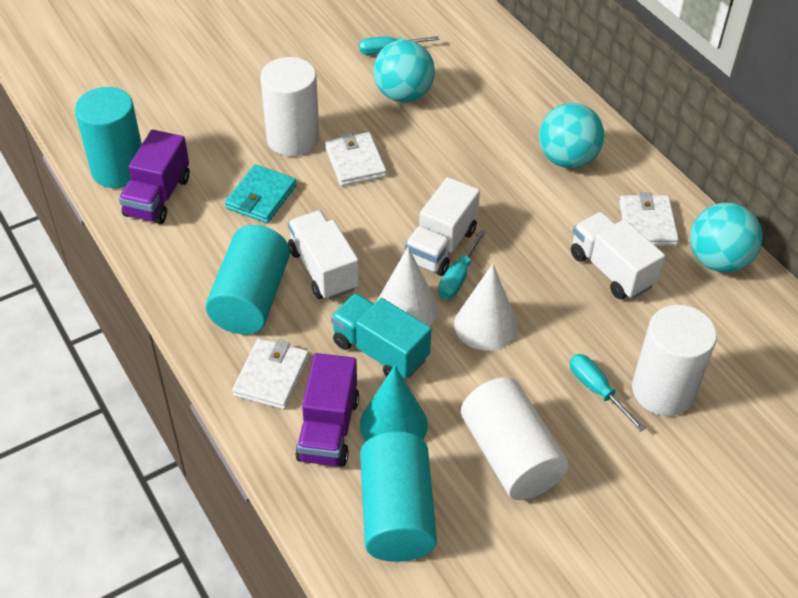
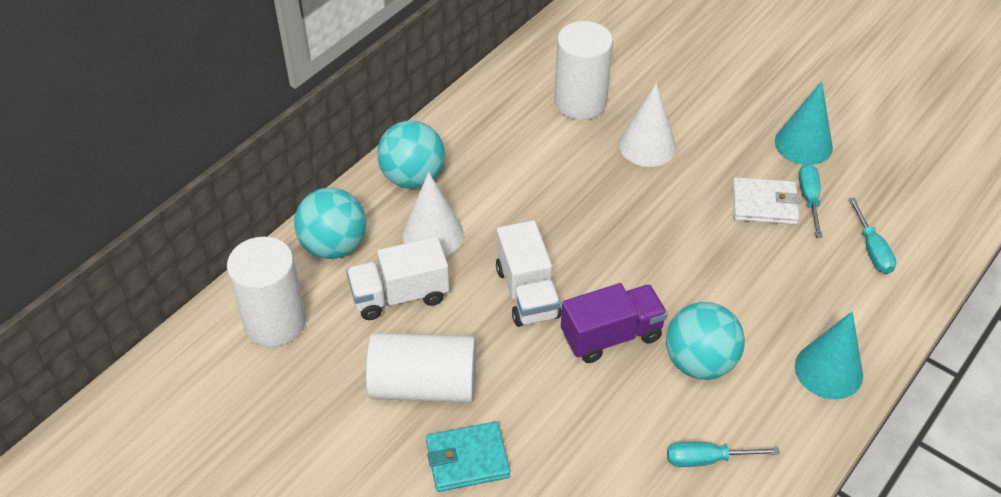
purple truck: [119,130,190,224] [295,353,359,467] = 2 -> [561,283,668,363] = 1
turquoise cone: [360,365,428,441] = 1 -> [775,81,833,165] [795,311,863,399] = 2
turquoise cylinder: [75,87,142,188] [206,225,290,334] [360,432,437,562] = 3 -> none = 0
turquoise truck: [331,293,431,379] = 1 -> none = 0
white truck: [288,210,359,300] [405,177,480,276] [571,212,665,299] = 3 -> [346,237,449,320] [496,220,561,327] = 2
white wallet: [232,338,309,410] [325,132,387,186] [619,192,679,246] = 3 -> [732,177,801,225] = 1

